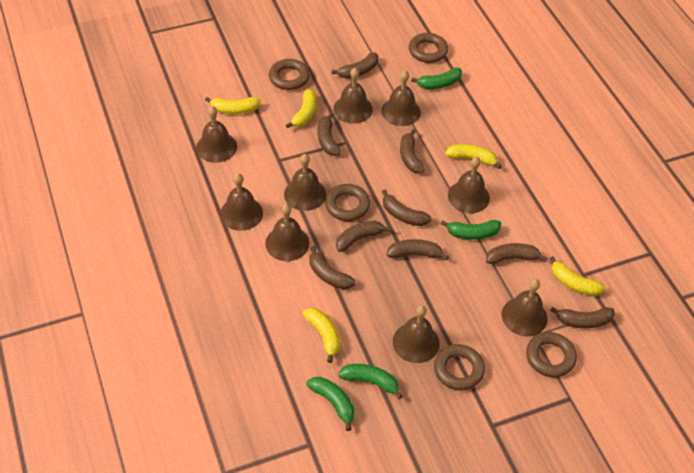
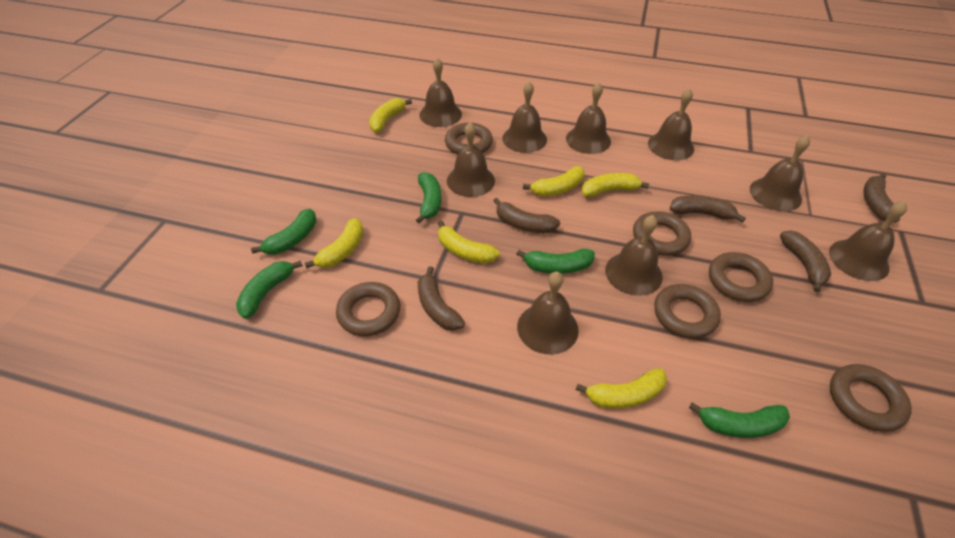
brown banana: [310,246,356,289] [318,112,340,156] [332,52,378,79] [336,220,392,252] [382,190,432,226] [387,239,449,261] [400,129,425,173] [486,243,547,264] [550,307,615,328] = 9 -> [418,266,465,331] [493,198,560,233] [669,195,746,223] [780,231,831,292] [863,174,900,222] = 5
brown ring: [269,59,310,90] [325,184,370,221] [409,33,448,63] [434,344,485,390] [526,332,577,377] = 5 -> [336,282,400,336] [445,123,493,154] [633,211,691,256] [654,284,721,339] [709,252,773,302] [830,364,912,432] = 6
green banana: [306,377,354,431] [338,364,403,399] [411,67,462,89] [441,220,501,240] = 4 -> [236,260,303,319] [251,208,317,255] [416,172,441,224] [517,249,595,274] [689,402,790,438] = 5
yellow banana: [205,97,261,114] [286,89,316,128] [303,308,340,363] [445,144,502,169] [550,256,606,296] = 5 -> [305,218,364,268] [369,98,412,133] [438,220,500,263] [523,166,585,196] [576,368,667,409] [582,173,649,197] = 6

